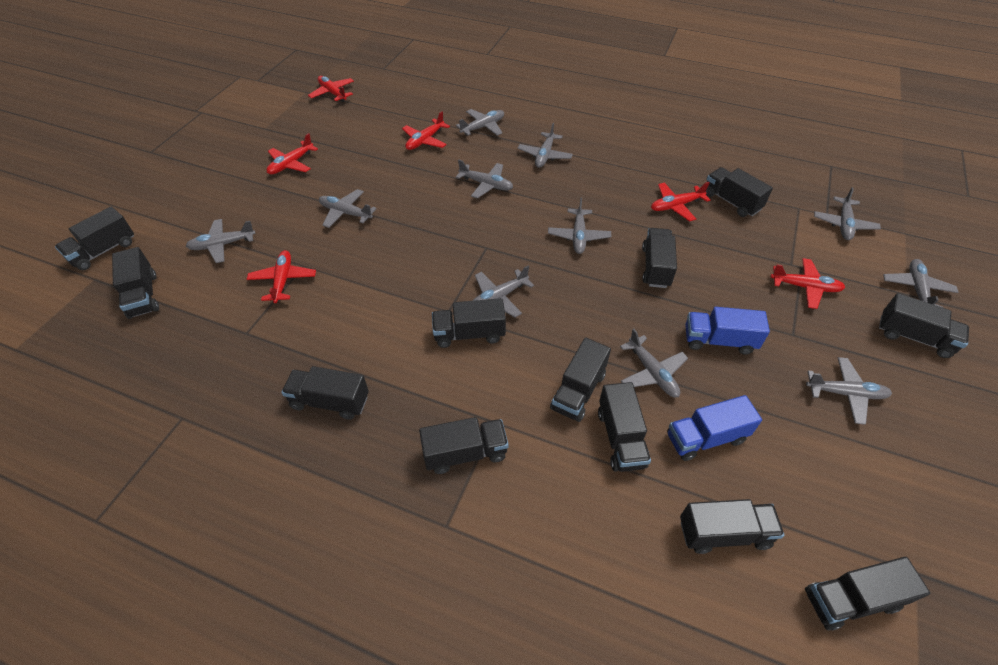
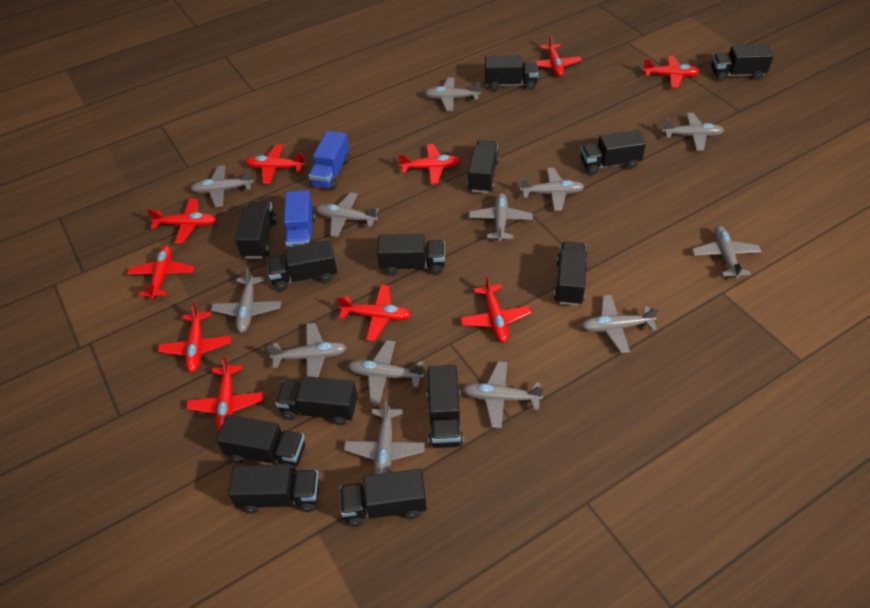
black truck: [55,207,134,270] [112,247,159,319] [281,366,369,420] [419,417,508,474] [432,298,506,348] [550,338,611,422] [598,382,651,472] [642,228,677,288] [680,499,785,554] [706,167,773,217] [805,557,930,631] [879,293,969,358] = 12 -> [216,415,305,472] [228,464,320,514] [235,201,277,259] [267,240,337,291] [275,376,358,425] [340,469,427,527] [377,234,445,276] [427,365,464,448] [467,140,499,193] [485,55,538,91] [554,241,587,306] [580,130,646,175] [711,45,774,81] = 13
grey plane: [186,219,256,263] [319,189,377,228] [456,109,504,136] [456,160,513,199] [472,266,534,317] [518,123,573,168] [548,198,611,254] [620,329,688,398] [806,357,892,425] [814,187,881,240] [883,259,959,308] = 11 -> [190,165,254,207] [211,266,281,333] [267,323,347,377] [316,192,379,237] [344,398,425,475] [348,340,424,404] [424,78,481,111] [462,361,544,428] [469,193,533,242] [520,168,584,211] [581,295,659,353] [662,113,724,150] [692,226,762,279] = 13
red plane: [246,250,316,303] [267,133,318,174] [308,76,354,102] [402,111,450,150] [651,182,710,222] [770,258,845,309] = 6 -> [127,245,195,299] [147,198,216,244] [158,302,231,372] [186,355,264,431] [245,144,305,184] [337,285,411,341] [398,144,461,184] [460,275,532,342] [529,34,582,77] [642,56,700,88] = 10

